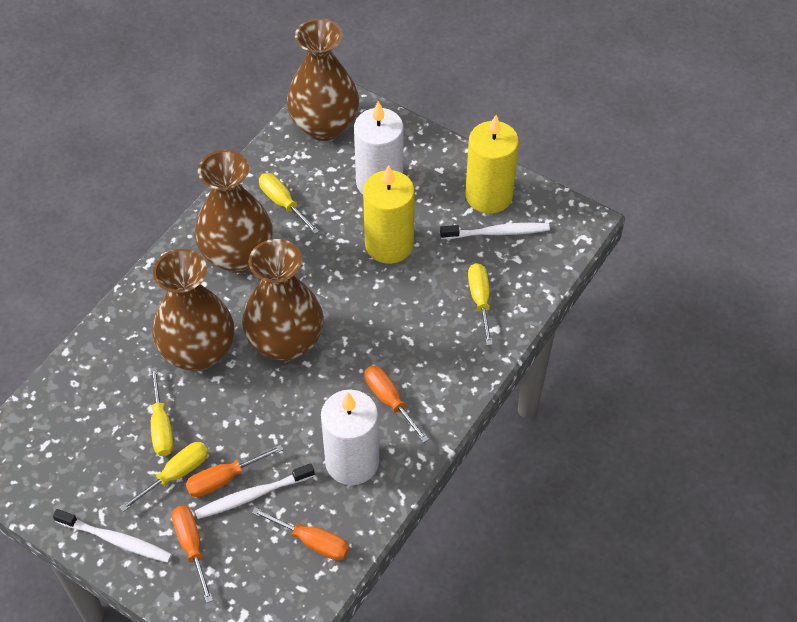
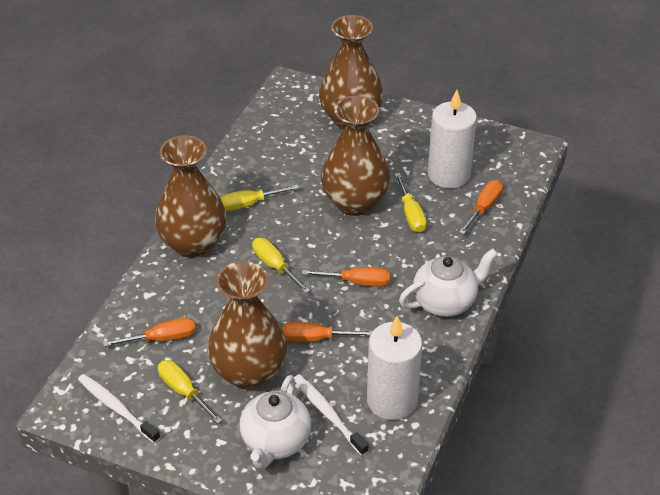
white teapot: none = 0 -> [240,375,311,469] [399,248,498,317] = 2
white toothbrush: [53,509,172,563] [195,463,315,519] [440,223,550,239] = 3 -> [78,374,160,443] [294,374,368,456] = 2
yellow candle: [363,165,415,264] [465,115,519,214] = 2 -> none = 0

